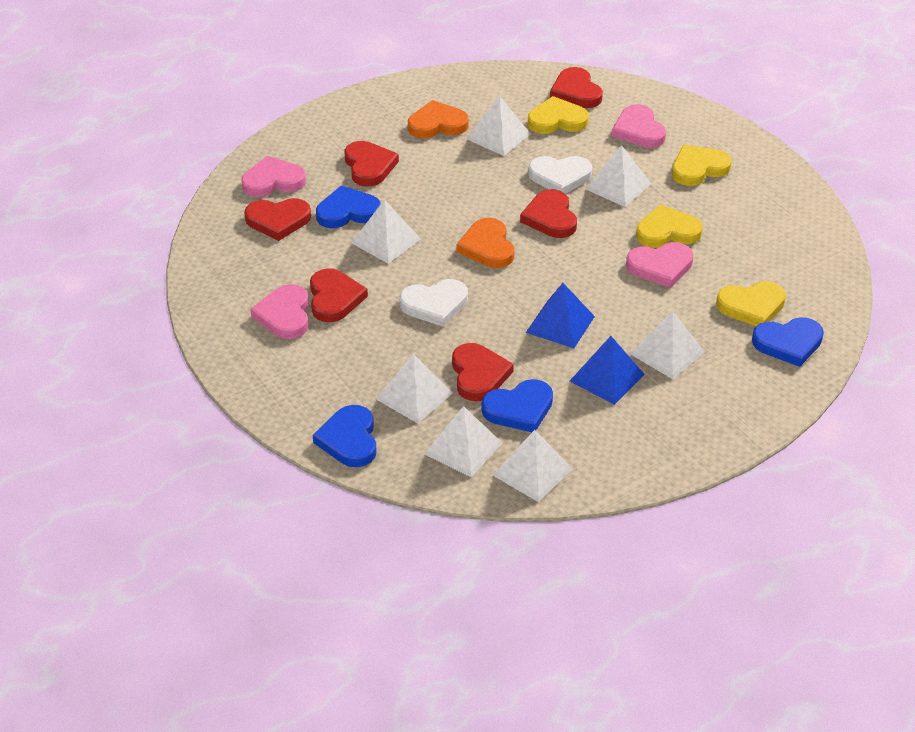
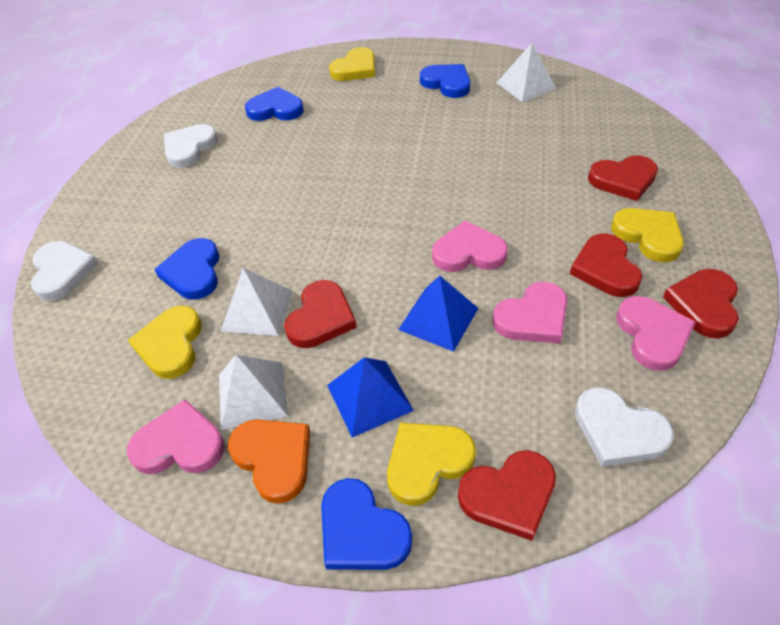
orange heart: [408,100,469,138] [457,218,514,268] = 2 -> [228,419,310,504] = 1
red heart: [244,198,311,241] [310,268,368,322] [345,141,399,187] [452,343,514,401] [520,189,577,238] [550,67,603,108] = 6 -> [284,280,357,348] [458,450,556,541] [570,234,643,297] [588,155,658,201] [663,269,739,338] = 5
white heart: [399,279,468,327] [528,156,593,194] = 2 -> [31,241,99,301] [164,124,218,168] [575,387,674,467] = 3
white pyramid: [351,199,421,263] [376,354,452,423] [424,406,502,477] [467,96,530,156] [493,430,573,502] [585,145,651,207] [630,311,705,379] = 7 -> [219,355,288,430] [221,268,292,336] [497,43,556,102] = 3

